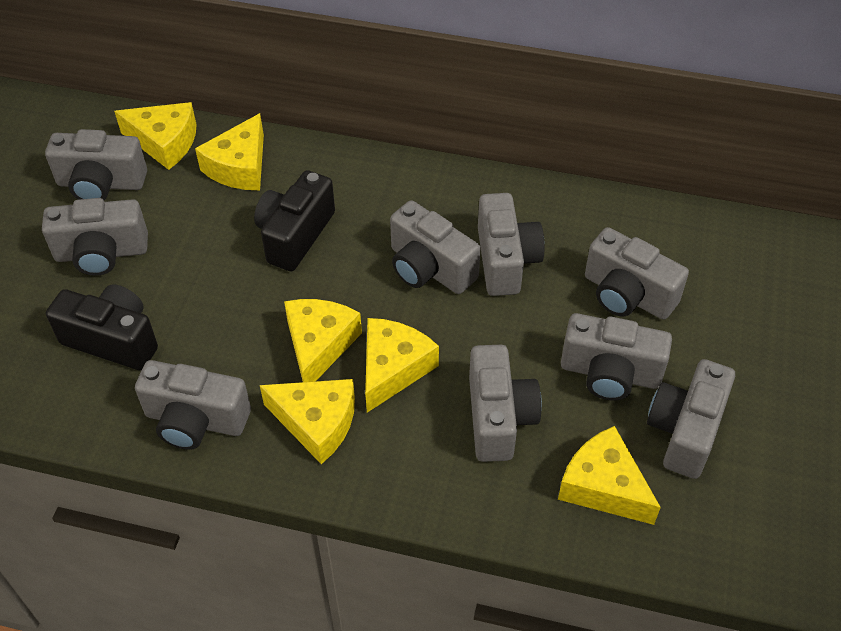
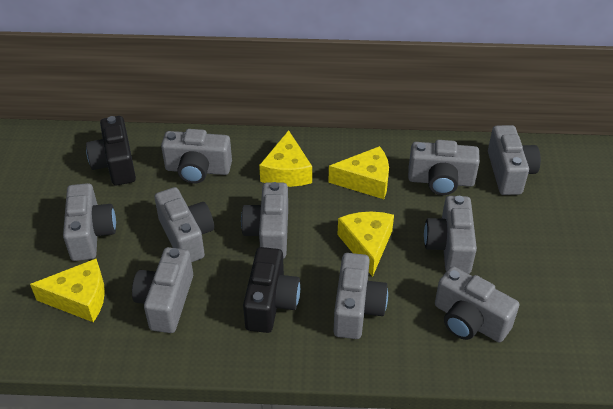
grey camera: [42,198,148,276] [45,129,147,200] [135,360,251,450] [390,200,481,294] [469,345,542,462] [478,193,545,296] [561,313,672,400] [585,227,689,320] [647,359,735,479] = 9 -> [63,183,116,261] [132,247,193,333] [154,187,214,262] [161,129,232,184] [241,182,288,259] [334,253,388,339] [408,140,480,195] [424,196,477,274] [435,266,519,342] [488,125,541,195] = 10
yellow cheese: [114,102,197,170] [195,113,264,190] [260,379,355,464] [284,299,362,382] [365,318,439,413] [558,426,661,525] = 6 -> [30,259,105,322] [259,130,312,187] [328,146,389,199] [337,212,394,277] = 4

